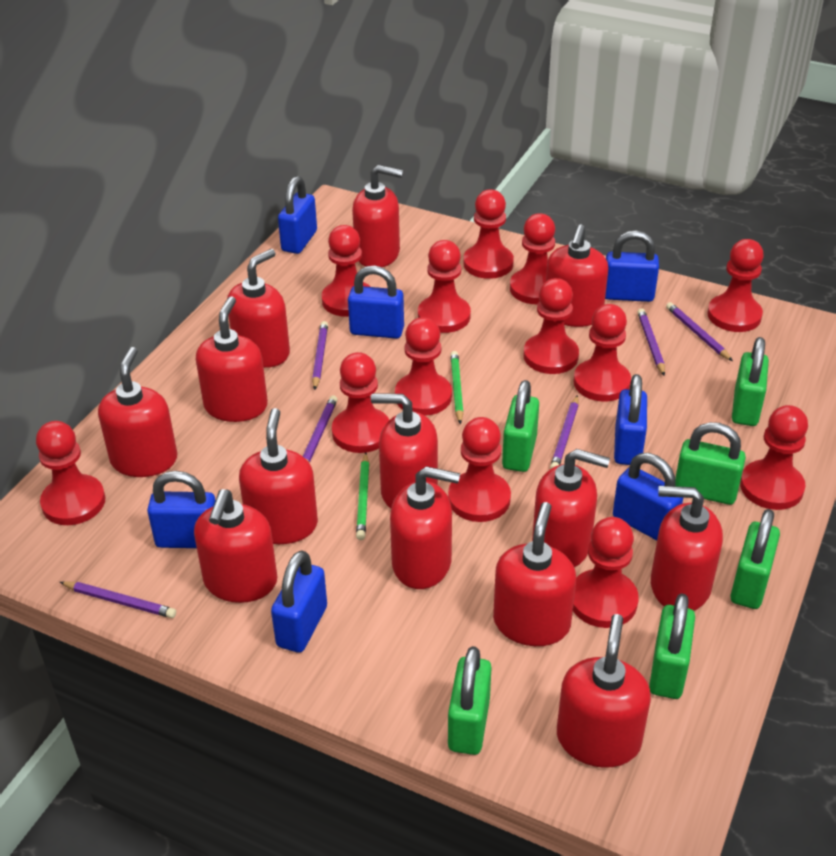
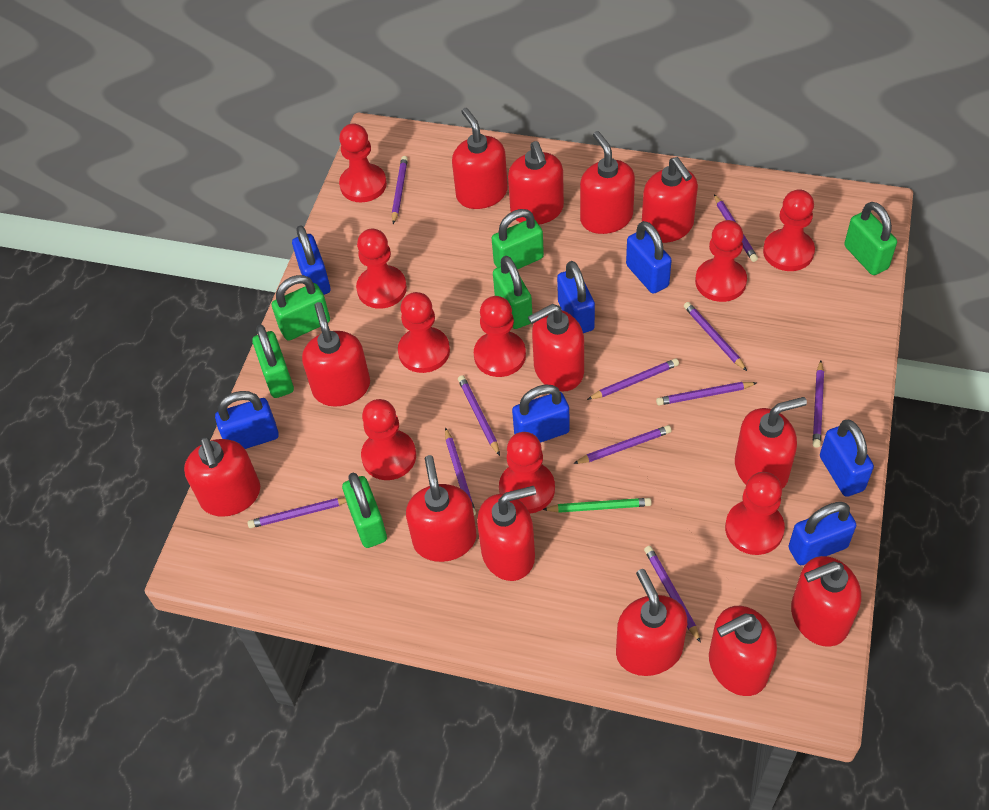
green pencil: [356,452,369,540] [450,351,464,424] = 2 -> [542,498,652,513] = 1
purple pencil: [60,581,176,618] [303,395,338,463] [312,321,328,390] [550,395,578,469] [638,308,665,376] [666,302,733,361] = 6 -> [248,498,346,528] [392,156,408,224] [445,427,476,515] [458,375,500,456] [573,425,671,464] [587,358,679,400] [644,546,701,643] [656,382,757,405] [684,302,747,371] [714,194,758,262] [813,360,824,448] = 11
red pawn: [36,421,105,525] [322,225,370,317] [332,352,389,453] [395,317,452,416] [418,240,471,333] [448,417,511,522] [463,189,514,279] [510,213,555,304] [523,278,579,374] [573,304,631,401] [573,517,639,628] [707,239,764,332] [740,405,808,510] = 13 -> [339,124,387,202] [356,228,407,309] [361,399,416,480] [398,292,450,373] [474,296,526,377] [499,432,555,514] [695,220,747,302] [725,472,785,555] [763,189,815,271] = 9

